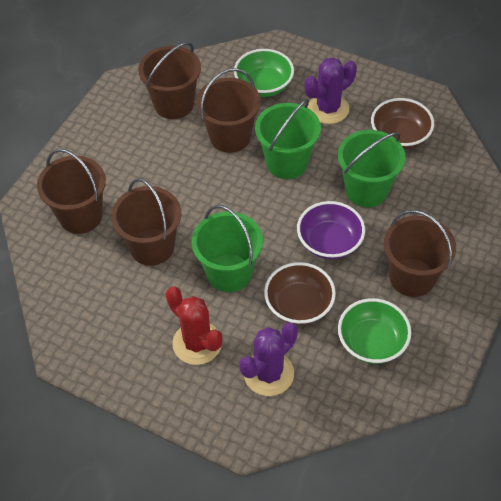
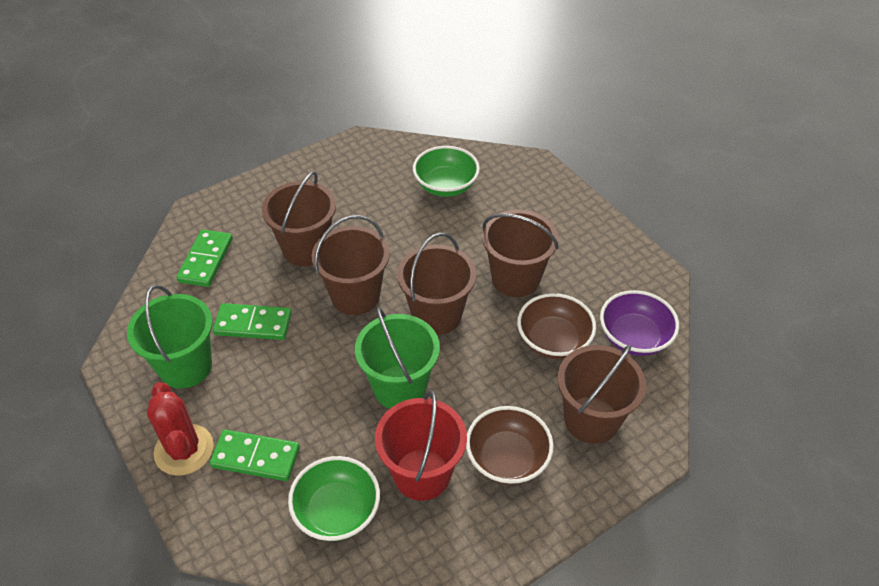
green bucket: [191,205,263,292] [255,99,321,179] [338,130,405,207] = 3 -> [127,285,213,389] [355,307,440,409] = 2
green domino: none = 0 -> [176,229,233,287] [209,430,300,481] [213,303,292,340] = 3
purple cactus: [239,322,298,396] [304,57,357,124] = 2 -> none = 0
red bucket: none = 0 -> [375,390,467,501] = 1

